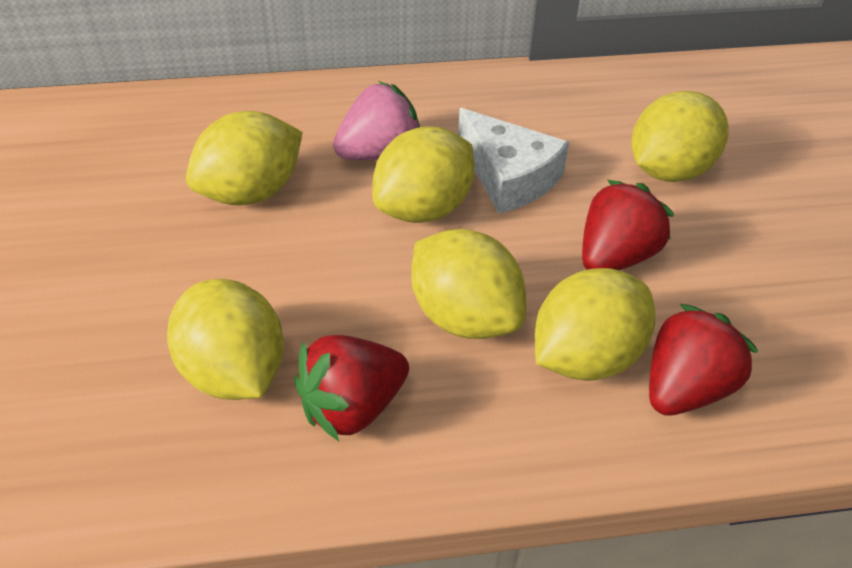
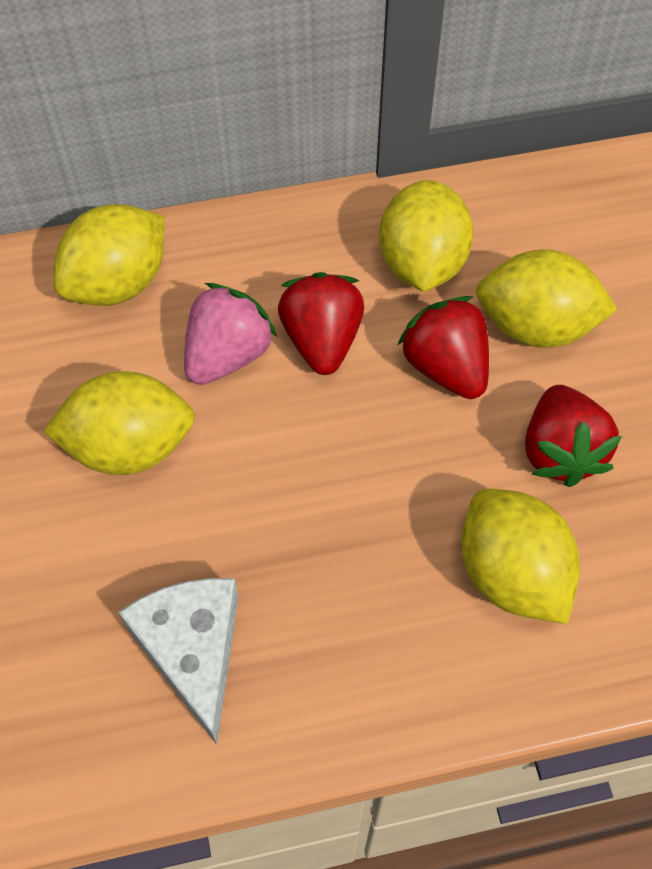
yellow lemon: [167,279,284,400] [186,111,302,205] [372,126,475,223] [411,229,526,339] [535,268,655,381] [632,91,729,182] = 6 -> [43,371,195,475] [53,204,165,306] [379,180,474,292] [461,489,580,624] [476,249,618,348] = 5

